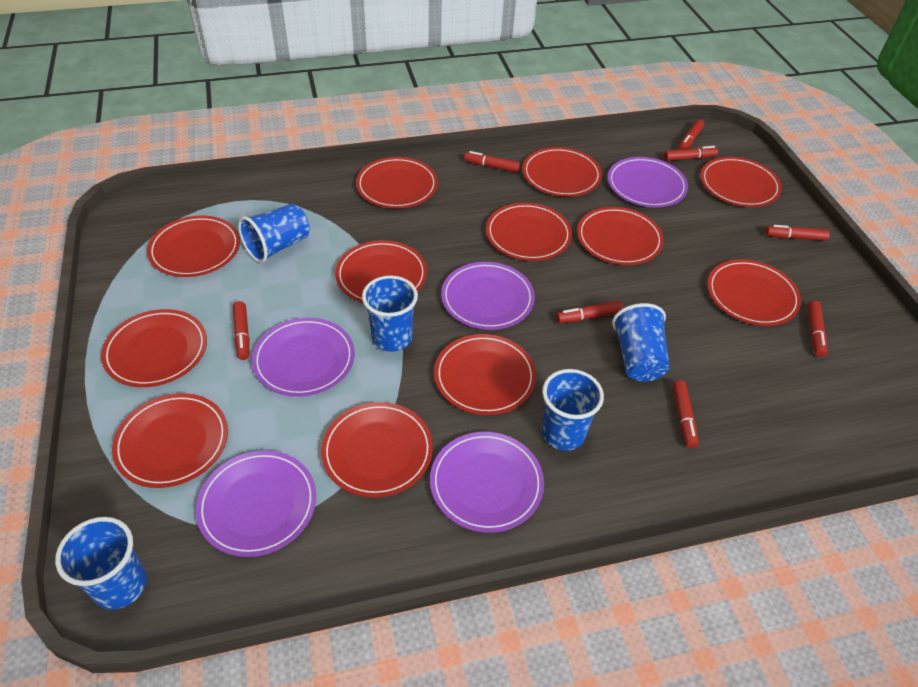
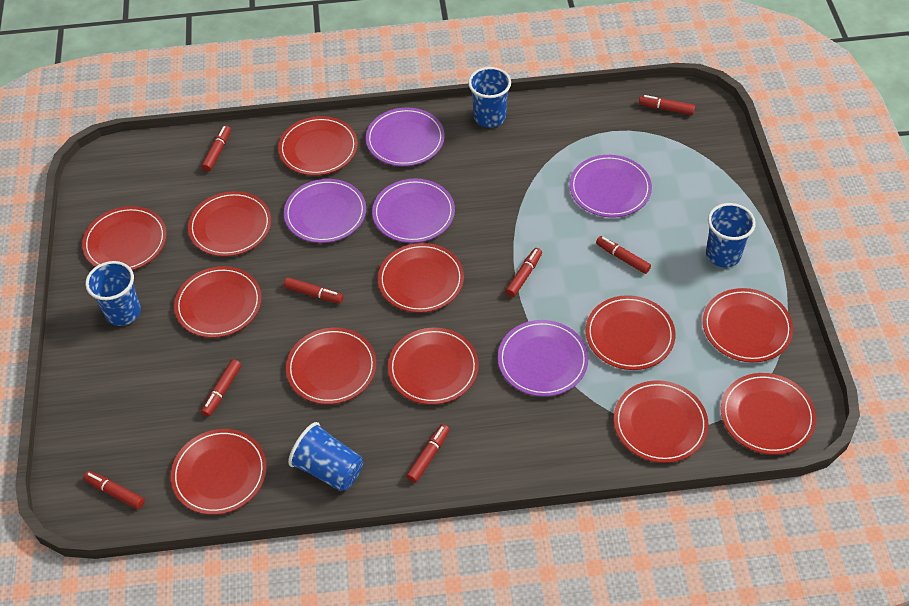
blue cup: [55,517,147,610] [238,204,310,263] [362,276,418,352] [542,369,604,451] [612,303,670,381] = 5 -> [85,261,141,326] [288,422,363,491] [468,67,511,128] [706,203,756,267] = 4

